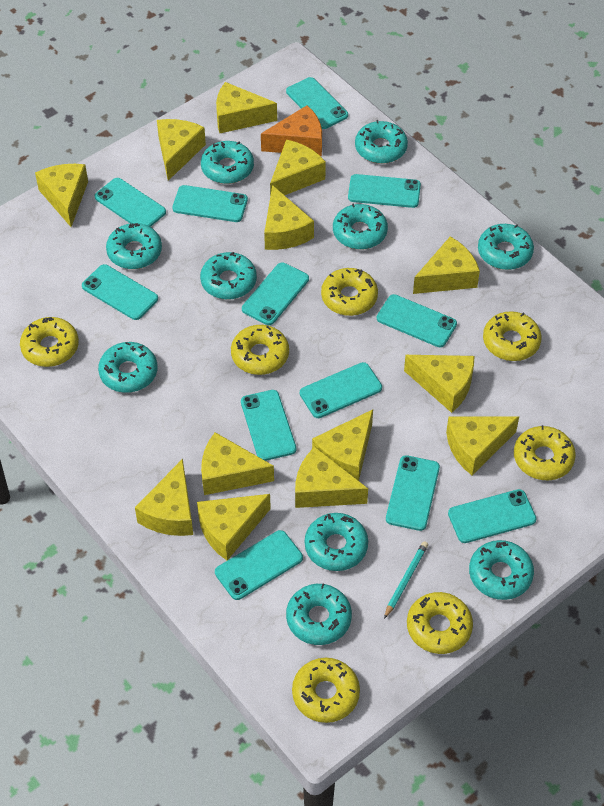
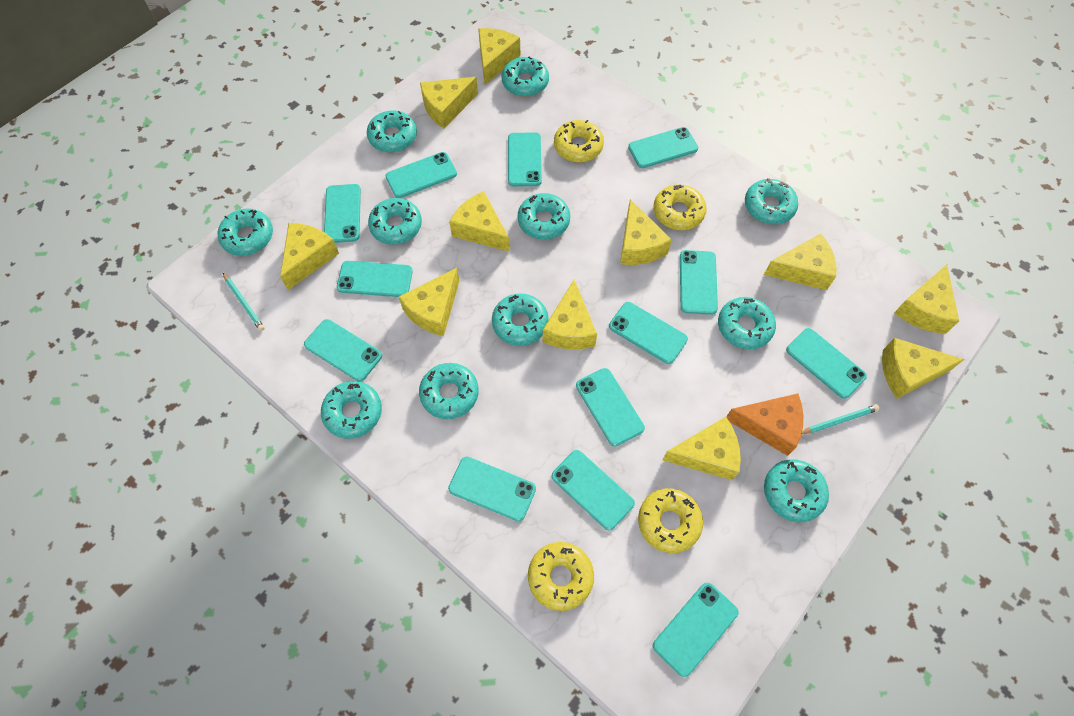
turquoise donut: [98,342,158,393] [106,223,162,269] [200,252,257,300] [201,141,254,184] [286,584,352,645] [305,513,368,571] [333,203,388,249] [355,120,408,164] [469,540,534,600] [478,224,534,270] = 10 -> [218,209,273,256] [321,381,382,439] [367,110,417,152] [368,198,422,245] [419,363,479,419] [492,293,549,346] [502,57,549,97] [517,193,570,240] [718,297,776,349] [745,178,798,224] [764,459,829,522] = 11
turquoise pencil: [384,541,428,619] = 1 -> [223,273,265,331] [802,405,879,434] = 2
turquoise phone: [82,264,158,320] [95,178,166,227] [172,185,248,222] [215,530,303,600] [241,390,296,461] [242,262,309,325] [286,77,348,129] [300,362,382,418] [348,174,421,208] [377,294,457,347] [386,455,440,531] [448,489,537,543] = 12 -> [304,319,382,382] [324,184,361,243] [337,261,413,297] [385,152,457,198] [448,457,536,521] [508,132,542,187] [551,450,635,531] [576,368,645,446] [609,302,688,364] [628,127,698,168] [653,583,739,677] [680,250,718,315] [786,328,867,399] = 13
yellow cheese: [35,164,88,227] [135,459,193,536] [157,119,206,181] [197,494,271,560] [201,432,274,495] [216,82,277,133] [264,185,314,250] [270,140,326,196] [295,447,368,508] [312,410,373,481] [404,355,474,413] [413,236,480,294] [446,416,519,475] = 13 -> [280,223,339,290] [399,268,459,336] [420,77,478,129] [449,191,510,252] [478,28,520,85] [543,280,597,349] [620,199,672,265] [663,417,741,480] [764,234,837,290] [882,338,964,399] [894,265,959,334] = 11
yellow donut: [20,317,79,367] [231,325,289,375] [292,658,360,723] [321,268,378,316] [407,592,473,654] [483,311,542,361] [514,425,576,480] = 7 -> [528,542,594,611] [554,120,604,163] [638,488,703,553] [653,184,707,230] = 4

